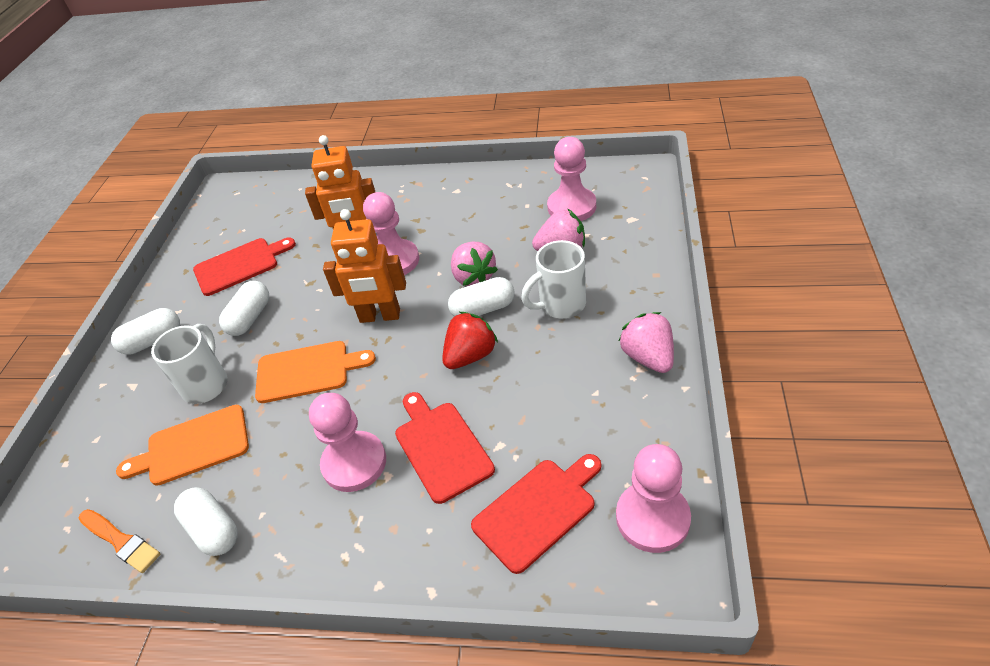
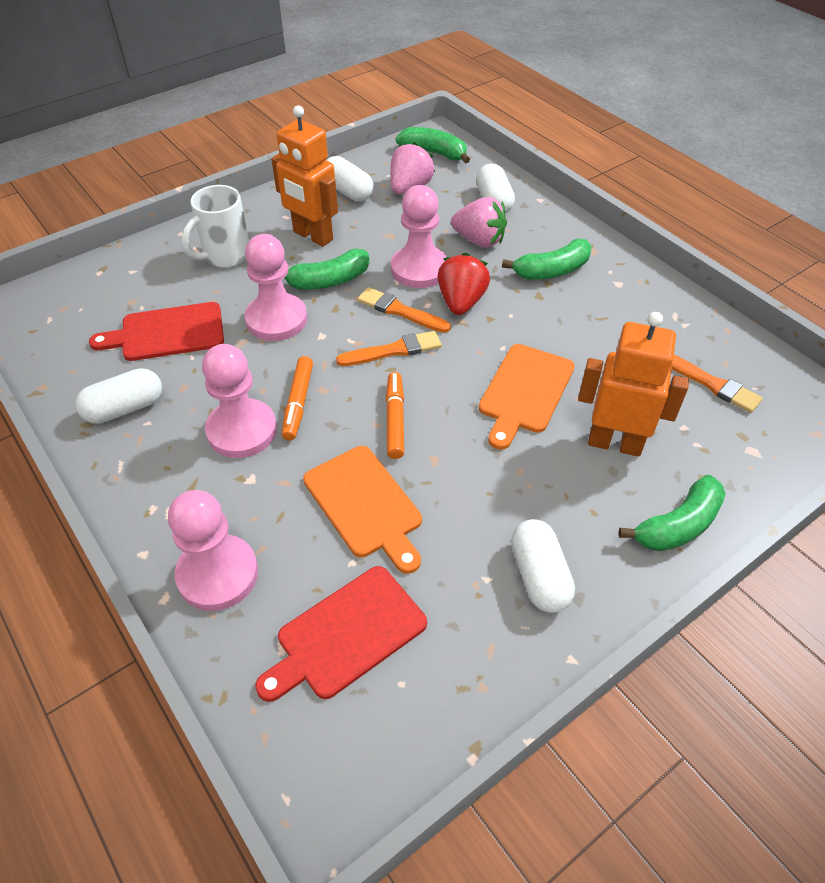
green banana: none = 0 -> [285,249,370,290] [396,127,470,163] [502,239,592,279] [619,475,726,551] = 4
orange brush: [78,509,160,573] = 1 -> [336,331,442,366] [358,287,451,333] [671,354,763,413] = 3
orange marker: none = 0 -> [282,356,313,440] [386,372,404,459] = 2
pink strawberry: [451,241,498,286] [532,209,585,251] [618,312,674,373] = 3 -> [390,142,435,194] [451,197,507,248] = 2
red cutting board: [193,237,296,296] [395,392,495,504] [471,454,601,574] = 3 -> [89,302,224,361] [255,566,427,702] = 2
white mug: [151,324,228,404] [521,240,586,318] = 2 -> [182,185,249,268] = 1

